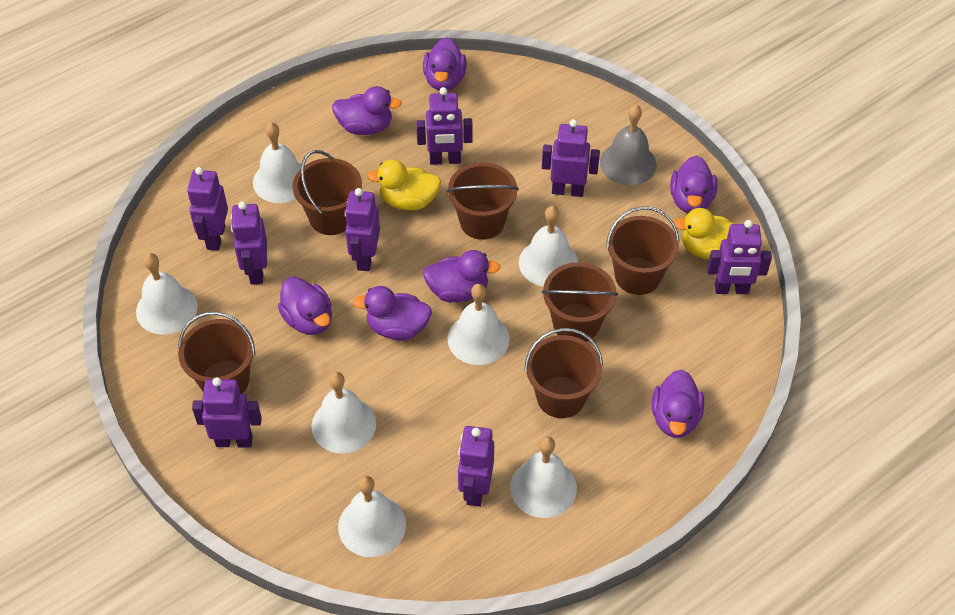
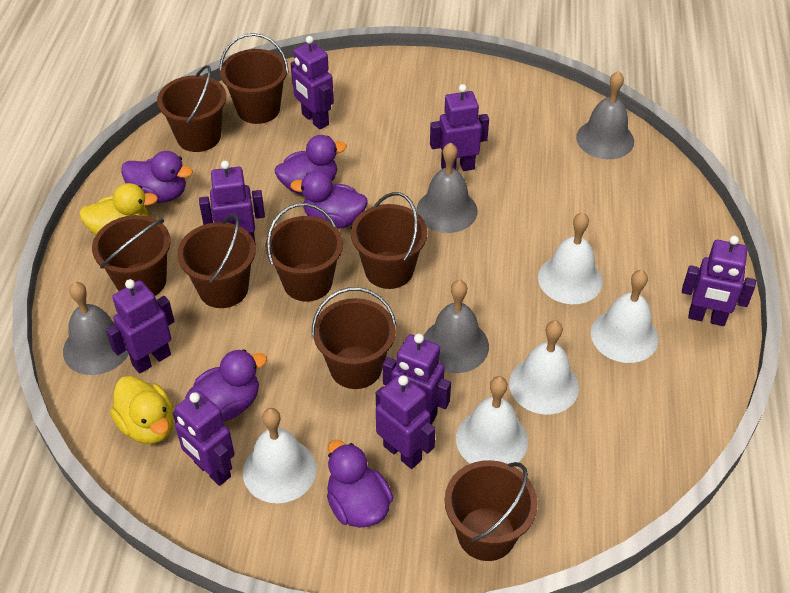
brown bucket: [178,312,255,394] [293,150,362,235] [447,162,519,240] [524,328,603,418] [542,262,618,342] [606,206,680,295] = 6 -> [92,215,171,296] [157,65,226,152] [177,214,256,308] [219,33,289,124] [265,203,343,301] [312,287,397,389] [351,192,427,289] [445,460,538,561] = 8
grey bell: [600,105,657,185] = 1 -> [63,282,129,375] [417,143,477,233] [424,280,489,373] [576,71,634,159] = 4
purple duck: [278,277,332,335] [332,86,402,135] [353,286,432,340] [423,37,467,91] [423,250,500,303] [652,369,704,438] [670,155,717,213] = 7 -> [121,151,193,203] [185,349,267,421] [275,135,347,194] [290,171,368,229] [327,440,393,528] = 5
white bell: [136,253,198,335] [253,122,301,203] [311,372,376,453] [338,476,406,557] [448,284,510,365] [510,436,577,518] [519,206,578,287] = 7 -> [243,408,317,503] [456,376,528,464] [509,320,579,414] [538,212,603,304] [591,270,659,363] = 5

